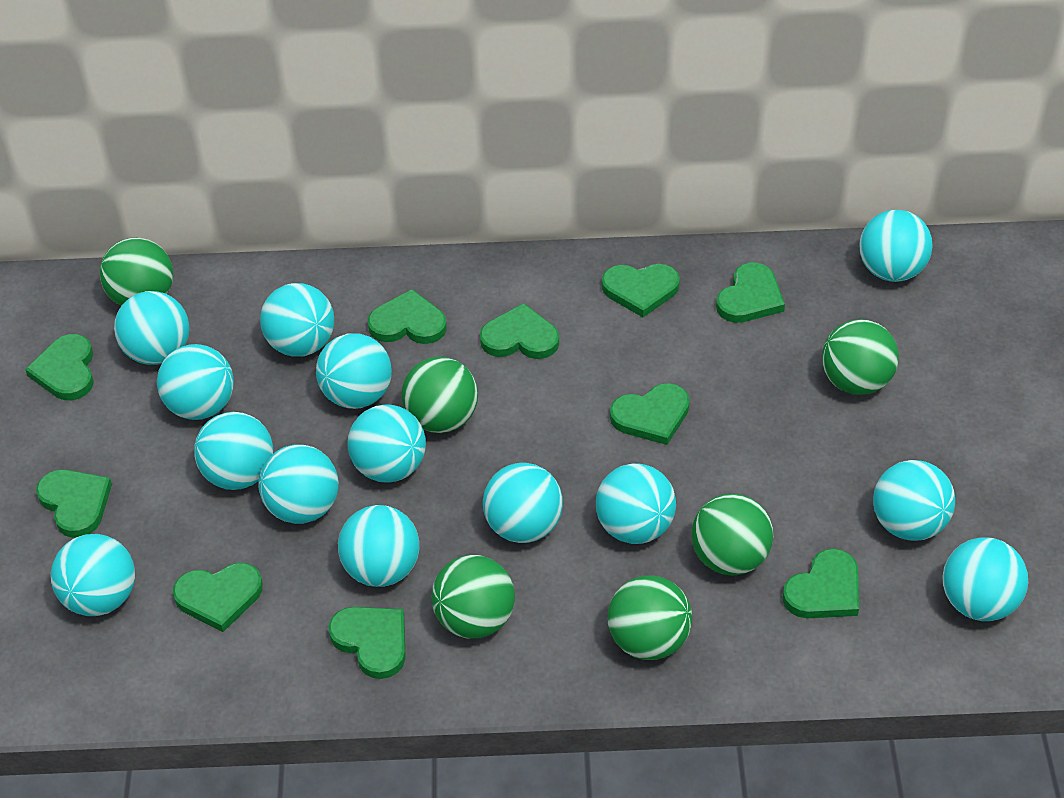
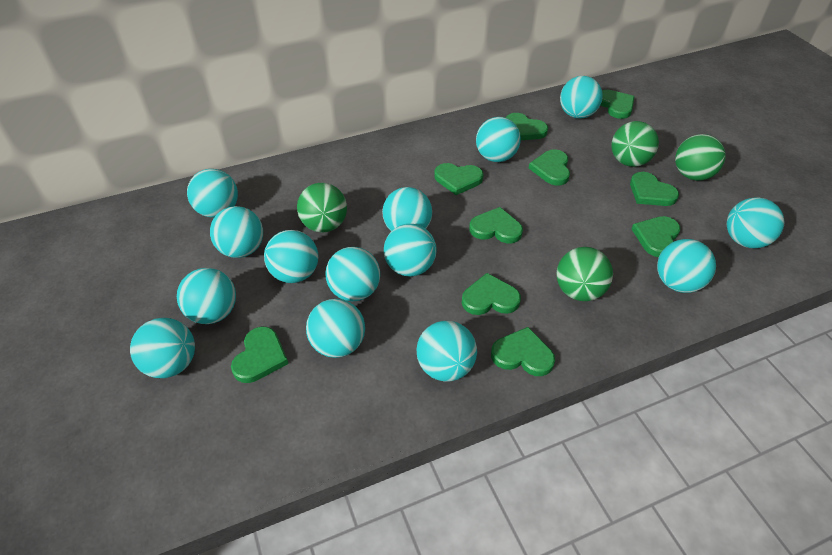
green ball: [100,238,173,306] [401,357,478,433] [431,555,515,638] [608,575,692,660] [691,494,773,576] [822,319,899,395] = 6 -> [297,183,347,232] [556,247,613,301] [611,121,659,167] [675,134,726,181] = 4

